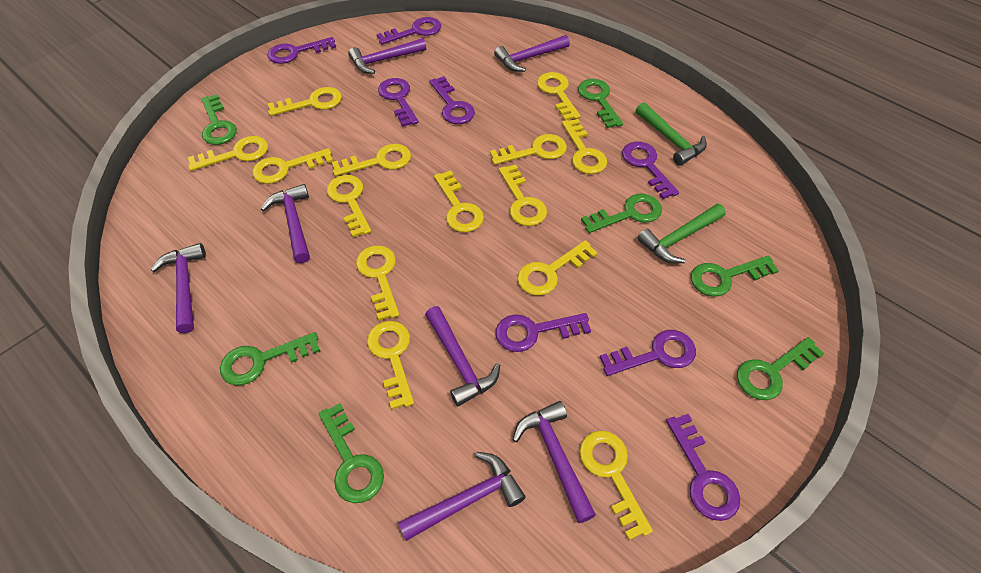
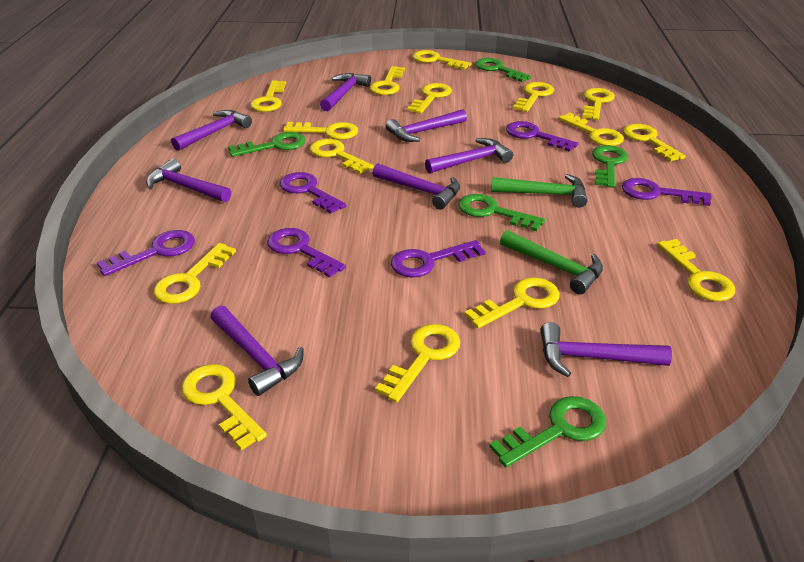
green key: [201,94,237,145] [220,332,320,386] [318,403,384,503] [578,79,623,128] [581,193,662,233] [691,255,779,296] [737,337,825,400] = 7 -> [228,132,306,157] [458,194,545,231] [475,58,532,82] [489,396,606,467] [592,145,628,188] = 5
purple hammer: [151,243,206,333] [261,184,310,263] [348,38,426,74] [398,452,526,541] [425,306,500,407] [494,35,570,72] [513,401,596,523] = 7 -> [146,158,231,202] [171,110,252,151] [210,305,303,396] [320,73,371,111] [372,163,460,210] [386,109,467,142] [425,138,513,173] [540,322,672,377] = 8
purple key: [267,37,336,64] [376,17,441,45] [378,78,419,127] [429,76,475,124] [495,313,591,352] [600,330,696,376] [622,141,679,199] [666,414,740,521] = 8 -> [97,230,195,276] [267,228,346,278] [280,172,346,213] [391,240,486,277] [506,121,579,152] [622,178,712,206] = 6
yellow key: [188,136,268,171] [252,148,333,184] [268,87,342,116] [327,175,371,237] [332,144,411,176] [356,245,399,321] [367,321,414,409] [434,171,484,232] [490,134,567,165] [499,164,547,226] [517,240,598,295] [537,72,581,121] [562,119,607,174] [579,431,653,540] = 14 -> [154,243,236,304] [181,364,267,450] [250,80,286,112] [283,122,358,140] [310,139,374,174] [370,66,405,95] [375,324,460,402] [407,83,452,114] [412,50,472,70] [465,277,560,328] [513,82,554,112] [558,113,624,146] [582,88,615,120] [623,124,686,162] [657,239,735,301] = 15

